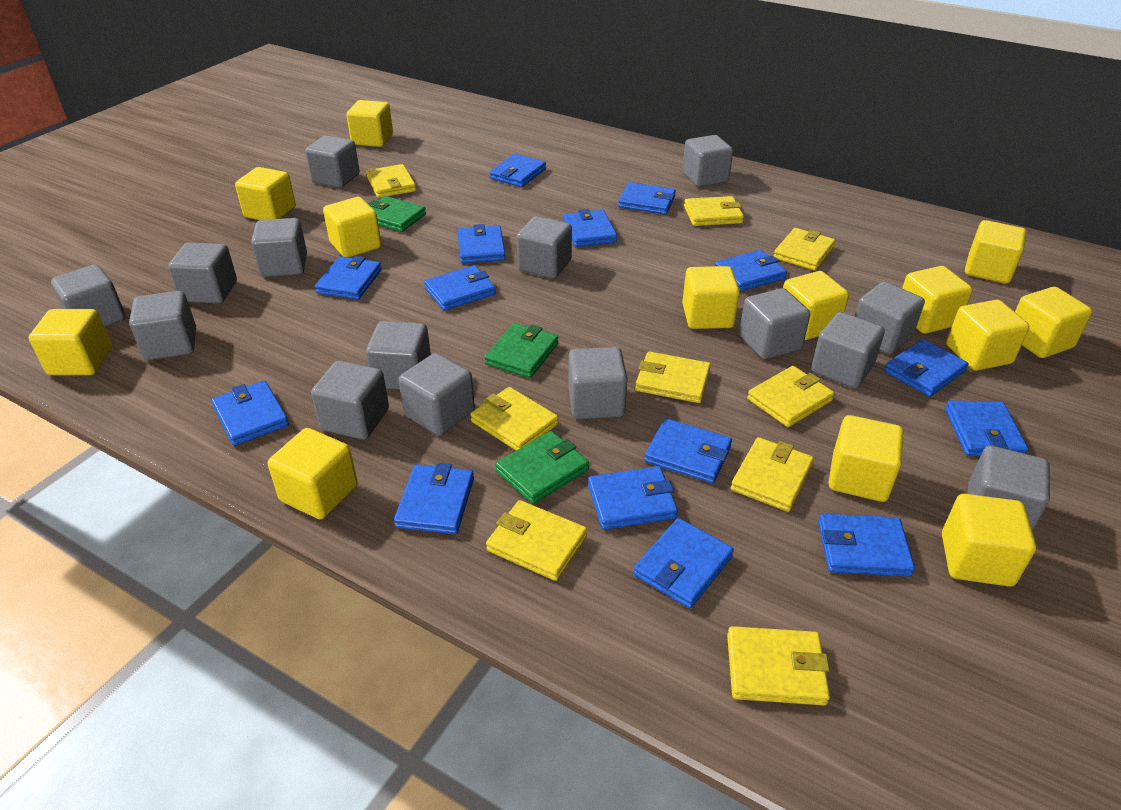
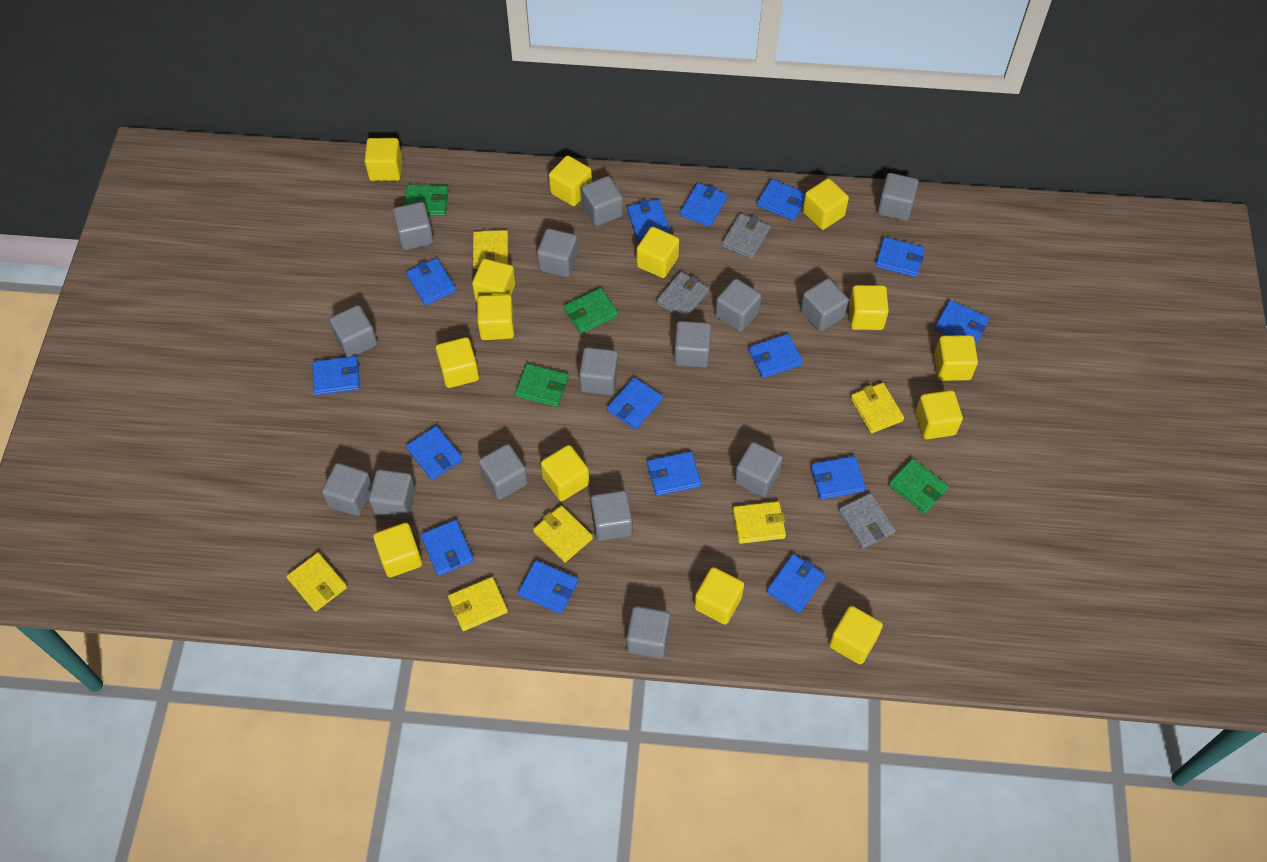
green wallet: [368,196,426,232] [484,323,559,378] [495,431,589,504] = 3 -> [404,185,449,216] [515,364,569,407] [564,288,618,334] [889,458,949,513] = 4
grey wallet: none = 0 -> [656,271,709,320] [722,213,770,259] [838,493,896,549] = 3
yellow cube: [29,309,112,375] [235,167,296,220] [268,428,358,520] [323,197,381,257] [346,100,393,147] [682,266,740,329] [783,271,849,340] [829,415,904,502] [902,266,973,334] [942,494,1036,587] [946,300,1029,371] [965,220,1027,284] [1015,287,1092,358] = 13 -> [365,138,402,181] [373,523,422,577] [436,337,479,388] [472,259,515,301] [477,294,514,340] [541,445,589,501] [549,155,592,206] [636,227,679,278] [694,567,744,625] [803,178,849,230] [829,606,883,664] [849,285,889,330] [915,390,963,439] [934,335,978,381] = 14
yellow wallet: [366,164,416,198] [470,387,558,450] [486,500,587,581] [635,352,711,403] [684,196,744,226] [727,626,830,706] [731,437,814,512] [747,366,834,427] [774,228,835,271] = 9 -> [286,553,347,612] [448,577,508,631] [473,230,508,269] [533,505,593,562] [733,501,786,544] [850,383,904,433] = 6

